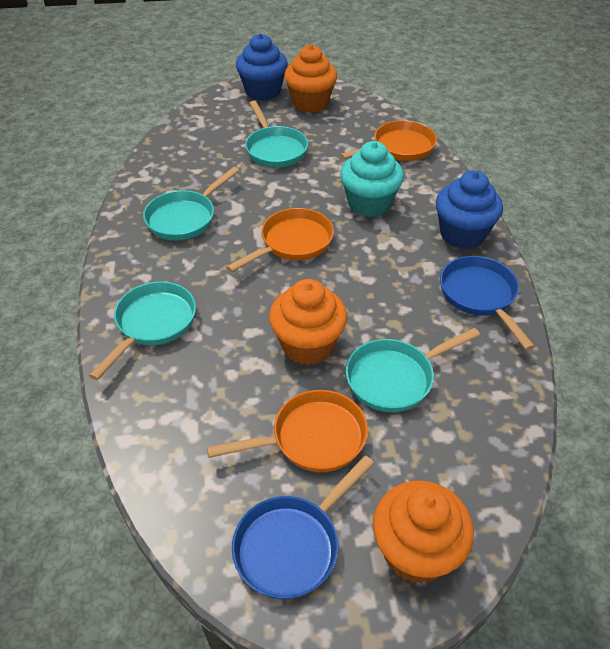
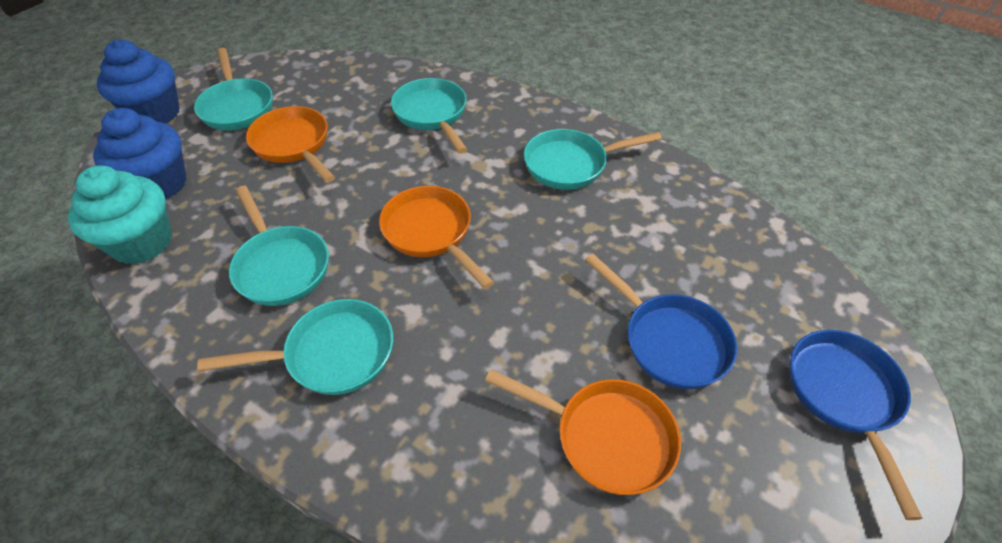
orange cupcake: [269,279,347,365] [284,44,337,113] [373,481,474,584] = 3 -> none = 0
turquoise pan: [89,282,196,380] [143,167,240,240] [245,101,308,168] [346,328,480,412] = 4 -> [194,48,273,130] [197,299,393,395] [229,186,329,306] [391,78,467,154] [524,129,662,190] = 5

